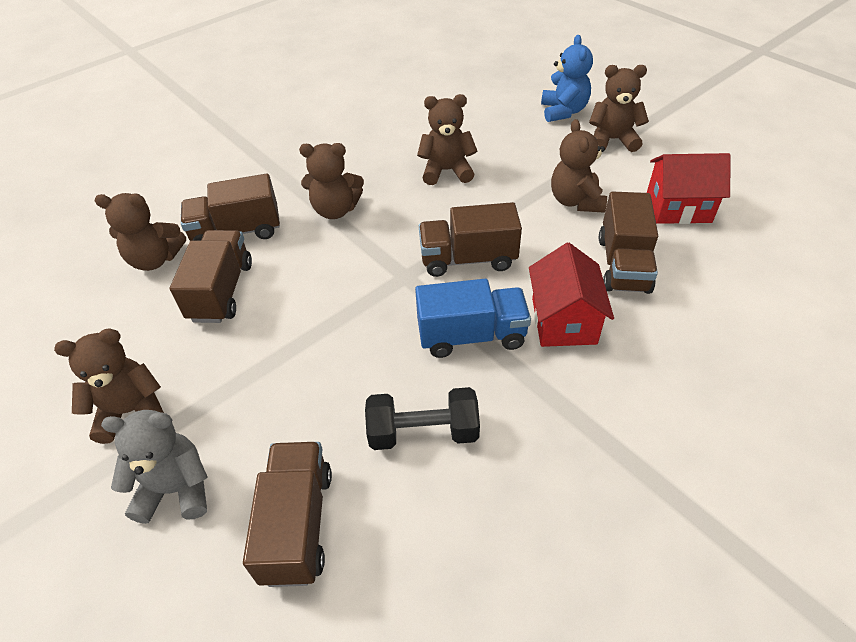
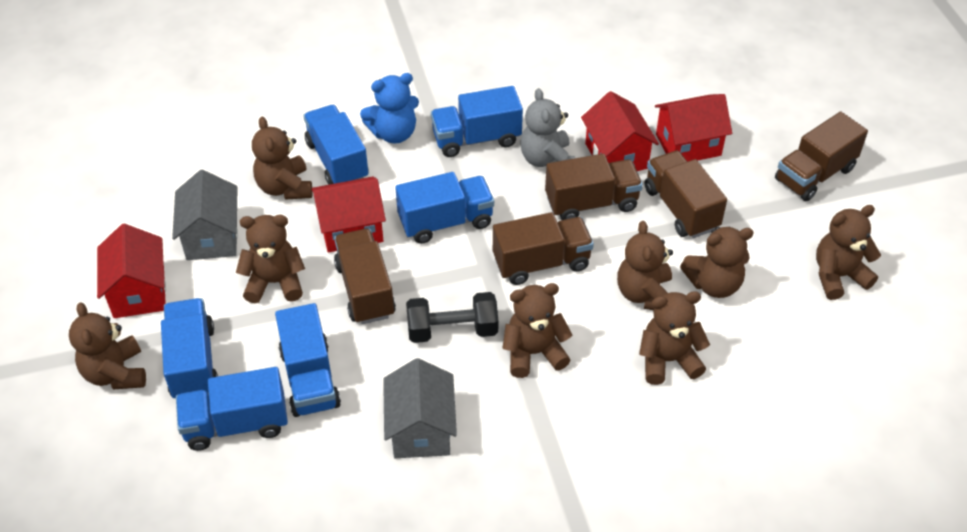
blue truck: [415,279,531,358] = 1 -> [161,298,218,398] [176,367,288,451] [275,303,341,417] [303,105,369,185] [395,172,494,244] [431,86,523,157] = 6
brown teddy bear: [54,328,164,444] [94,193,186,271] [299,143,364,219] [417,94,477,185] [551,119,607,213] [589,65,649,152] = 6 -> [69,302,146,389] [236,215,305,303] [252,117,313,200] [502,283,572,378] [617,221,673,310] [639,291,710,385] [680,226,754,298] [816,205,881,300] = 8
grey house: none = 0 -> [172,170,238,260] [383,358,457,458] = 2
red house: [529,243,614,347] [647,153,731,224] = 2 -> [97,224,166,318] [311,177,386,253] [581,91,659,171] [655,94,732,162] = 4

